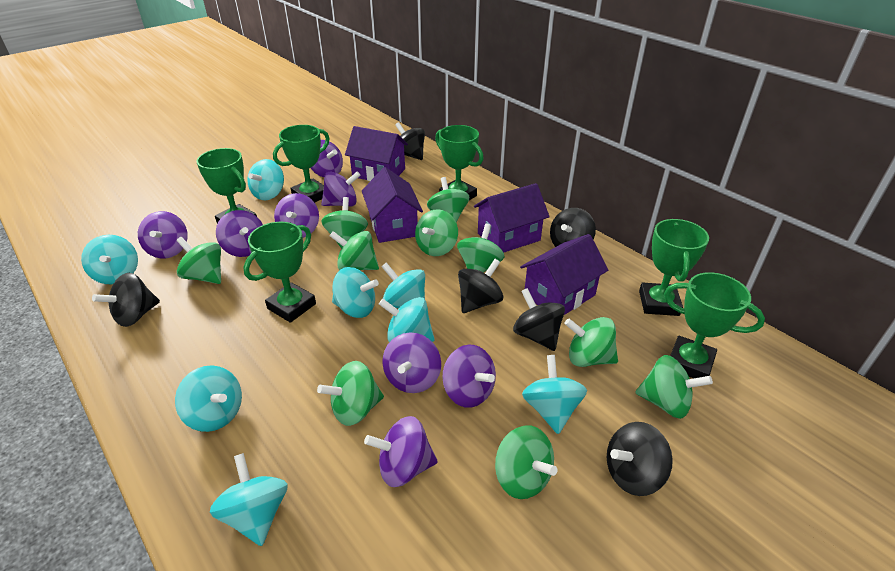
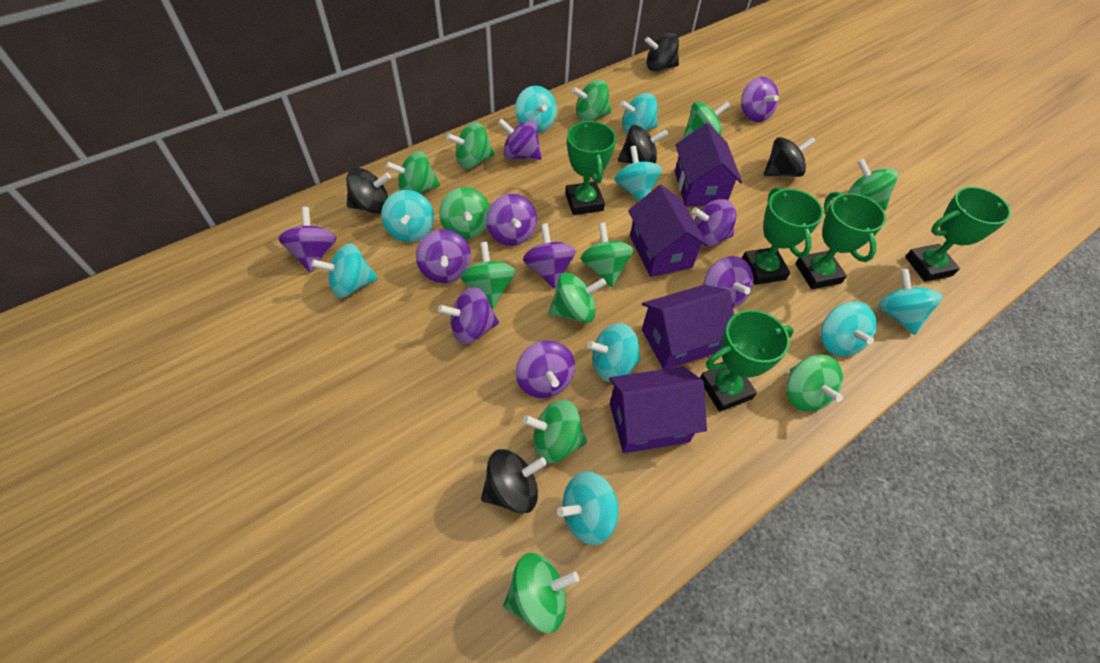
black spinning top: [92,273,160,327] [395,122,425,160] [458,259,503,313] [513,288,565,351] [550,208,596,247] [607,422,673,496] = 6 -> [347,168,391,214] [481,449,547,514] [618,125,668,164] [645,33,679,72] [764,137,816,177] = 5
green spinning top: [176,237,221,284] [317,361,384,426] [321,197,368,249] [330,231,379,270] [415,209,458,256] [427,177,470,223] [457,224,504,273] [495,426,557,499] [564,317,618,367] [635,355,713,419] = 10 -> [386,151,440,194] [439,187,490,239] [446,122,494,169] [460,242,516,309] [503,553,579,633] [523,400,587,464] [548,272,607,323] [572,80,611,121] [580,223,634,287] [683,101,730,139] [786,355,843,412] [848,159,899,210] = 12
green trophy: [197,148,257,224] [243,222,316,323] [273,125,330,202] [435,125,484,200] [639,219,709,316] [664,272,765,378] = 6 -> [565,121,616,215] [700,310,794,412] [742,187,823,285] [795,192,886,289] [905,187,1011,282] = 5
purple spinning top: [138,211,188,258] [216,210,263,257] [274,193,319,238] [311,140,343,177] [321,171,361,207] [364,416,438,487] [382,333,441,393] [442,345,496,408] = 8 -> [278,207,336,273] [416,229,471,283] [438,287,499,344] [486,194,537,246] [498,118,542,160] [516,341,575,398] [523,224,576,289] [692,199,736,247] [704,256,753,308] [741,77,779,122] = 10
turquoise spinning top: [81,235,138,285] [175,365,242,432] [210,453,288,546] [247,159,284,200] [332,267,379,318] [379,297,435,342] [381,262,425,308] [522,355,587,434] = 8 -> [311,243,378,298] [381,190,434,242] [515,86,557,133] [557,471,619,545] [587,323,641,382] [614,146,662,201] [620,93,658,134] [821,302,877,356] [878,269,943,335] = 9

